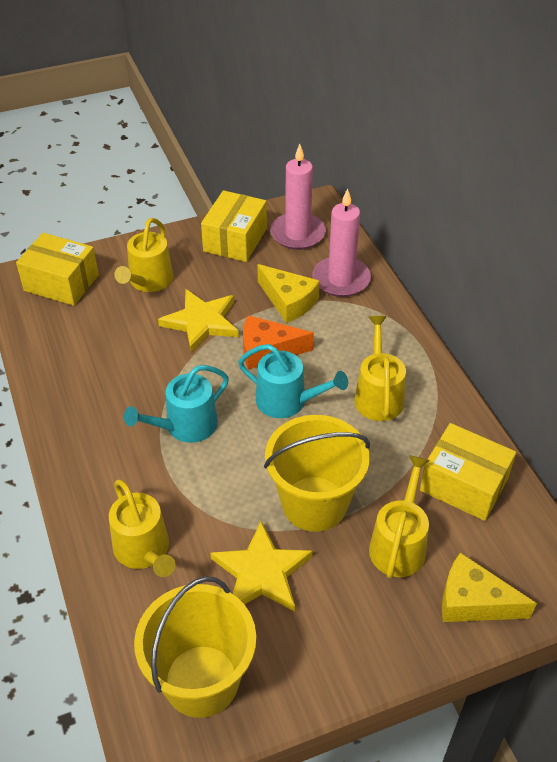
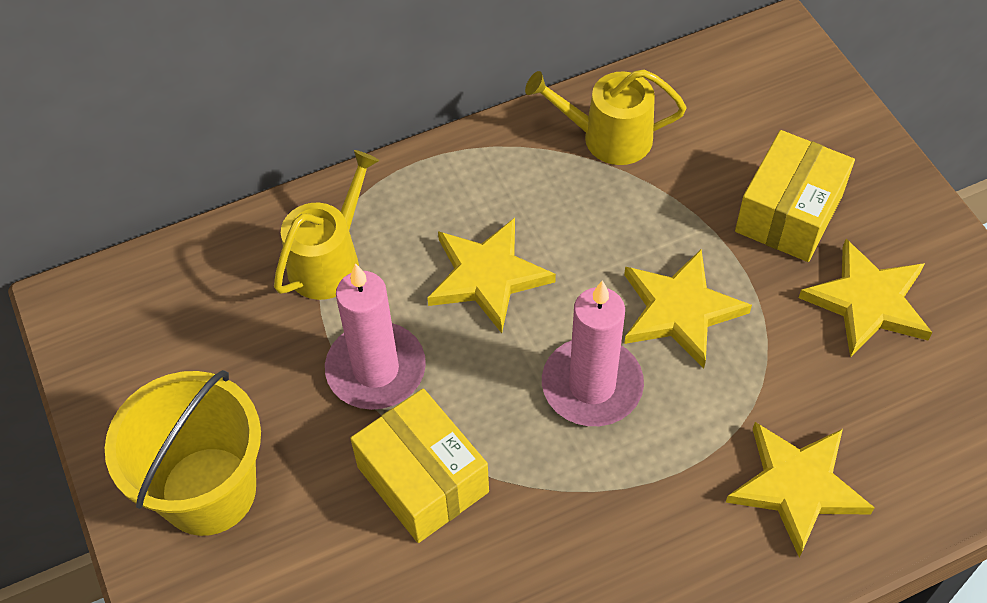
orange cheese: [243,315,314,370] = 1 -> none = 0
turquoise watering can: [124,365,229,443] [238,344,348,418] = 2 -> none = 0
yellow box: [16,233,99,306] [201,190,267,262] [420,423,516,521] = 3 -> [350,388,489,543] [735,130,855,262] = 2
yellow bucket: [134,576,256,718] [264,415,370,532] = 2 -> [105,370,261,536] = 1
yellow cheese: [257,264,320,323] [442,552,537,622] = 2 -> none = 0
yellow star: [158,289,239,353] [210,521,312,611] = 2 -> [427,218,556,333] [624,249,752,369] [726,422,875,558] [799,239,933,358] = 4
yellow watering can: [109,479,175,577] [114,218,174,292] [354,316,406,421] [369,455,430,578] = 4 -> [274,150,379,300] [525,69,686,165] = 2

